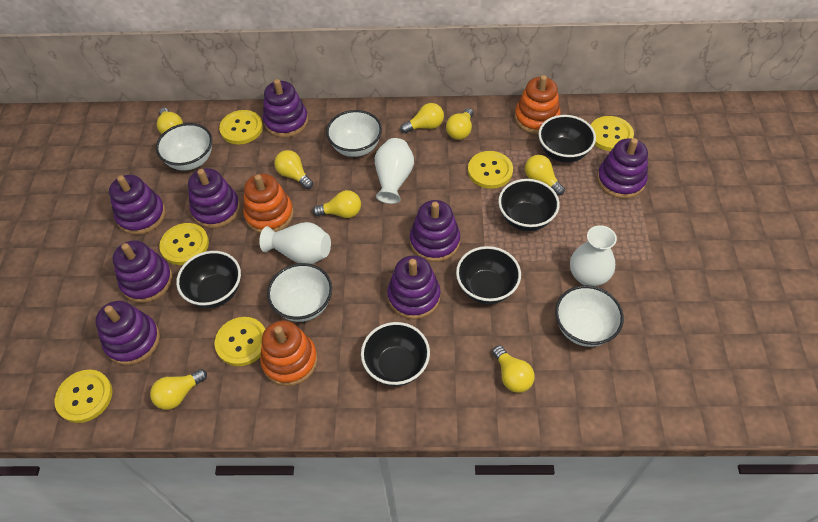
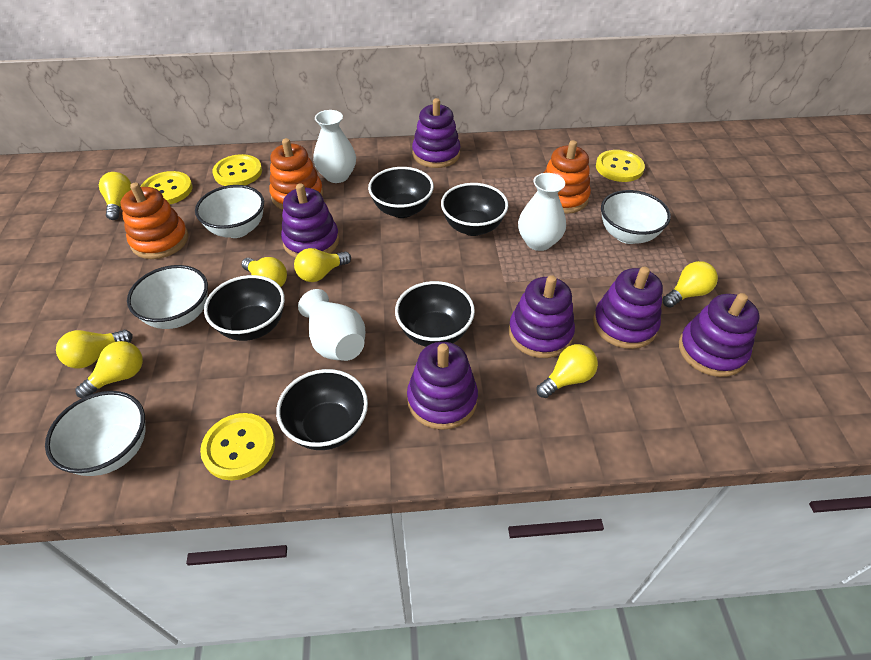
purple stacking toy: [95,301,160,365] [109,175,166,235] [112,240,173,303] [188,168,240,228] [263,79,308,138] [387,255,441,319] [410,200,460,262] [597,138,648,199] = 8 -> [281,183,339,258] [407,342,478,430] [412,98,461,168] [509,275,575,358] [593,267,663,349] [679,293,760,377] = 6
yellow button: [54,370,112,423] [159,223,209,265] [215,317,265,366] [219,110,263,144] [468,151,513,189] [591,116,634,151] = 6 -> [141,171,193,204] [200,413,275,480] [212,154,262,186] [596,150,645,182] = 4
yellow light bulb: [150,369,207,410] [157,108,183,134] [274,150,313,189] [313,190,361,218] [400,103,444,133] [446,108,473,140] [493,346,535,393] [525,155,565,195] = 8 -> [56,330,133,368] [75,341,143,398] [99,172,131,220] [242,257,287,287] [294,248,351,282] [537,344,598,398] [662,261,718,308] = 7

